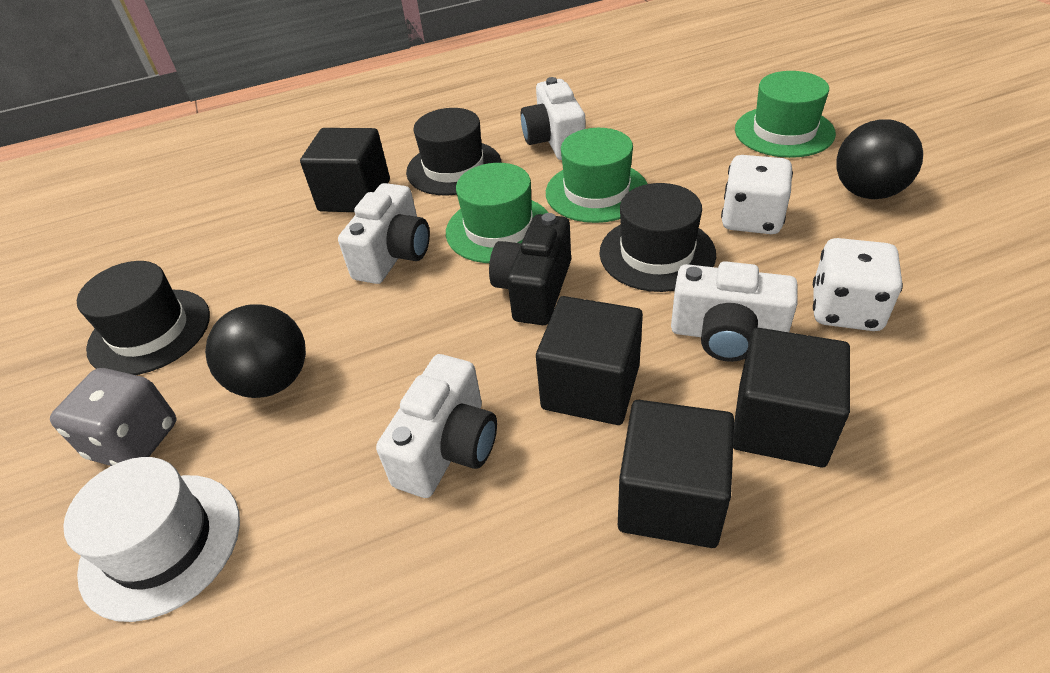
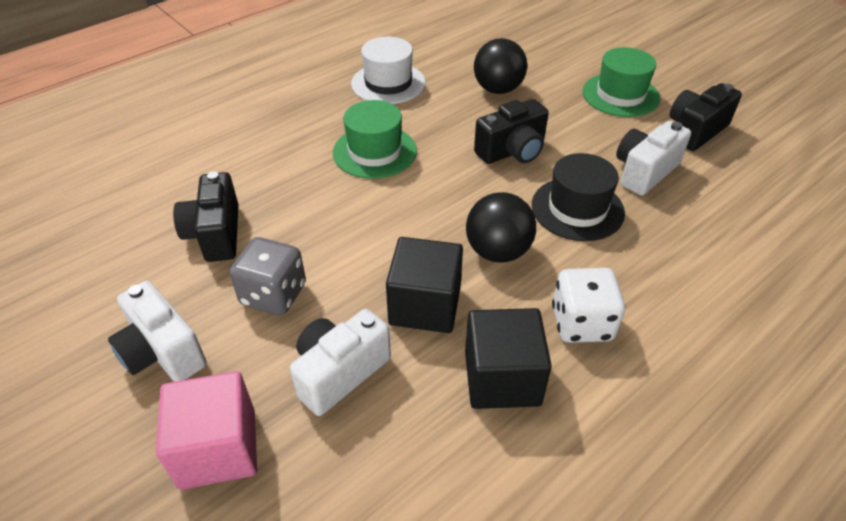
black camera: [489,213,571,325] = 1 -> [173,171,238,262] [474,99,549,164] [670,83,742,151] = 3
black cube: [300,128,390,212] [536,296,643,425] [618,400,734,548] [733,328,850,467] = 4 -> [386,237,463,333] [465,308,552,409] = 2
black hat: [77,261,210,375] [406,108,501,195] [599,183,716,292] = 3 -> [532,153,625,241] = 1
green hat: [446,163,549,263] [546,128,648,223] [735,71,836,158] = 3 -> [333,100,417,179] [582,47,660,117] = 2
pink cube: none = 0 -> [156,371,257,490] = 1
white camera: [338,183,430,284] [376,354,497,498] [521,77,586,160] [671,261,797,362] = 4 -> [108,281,207,382] [290,309,391,416] [616,121,691,196] = 3
white dice: [721,155,793,234] [813,238,903,331] = 2 -> [552,268,625,343] = 1

